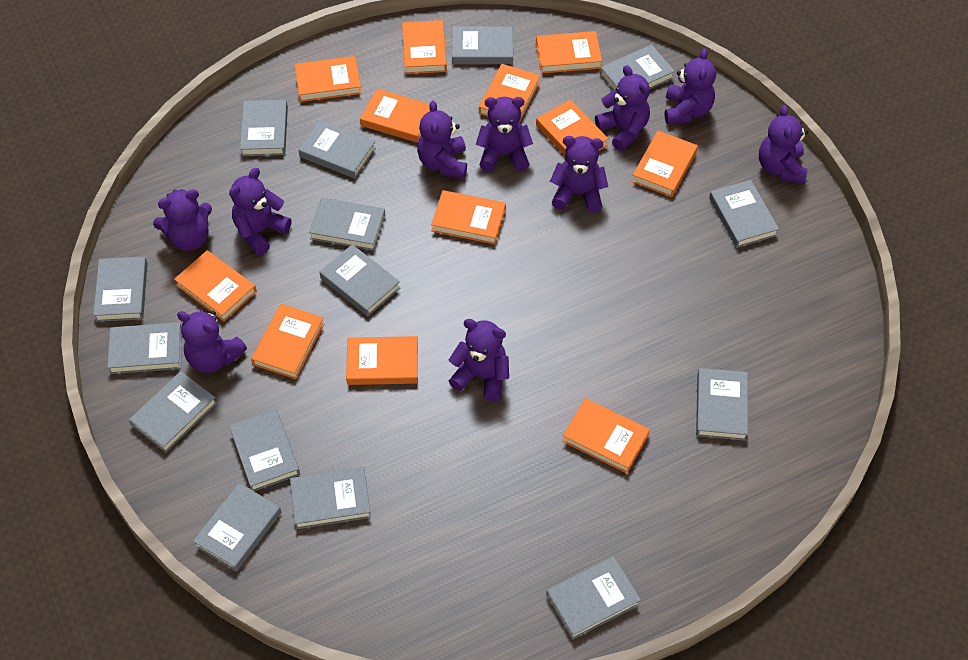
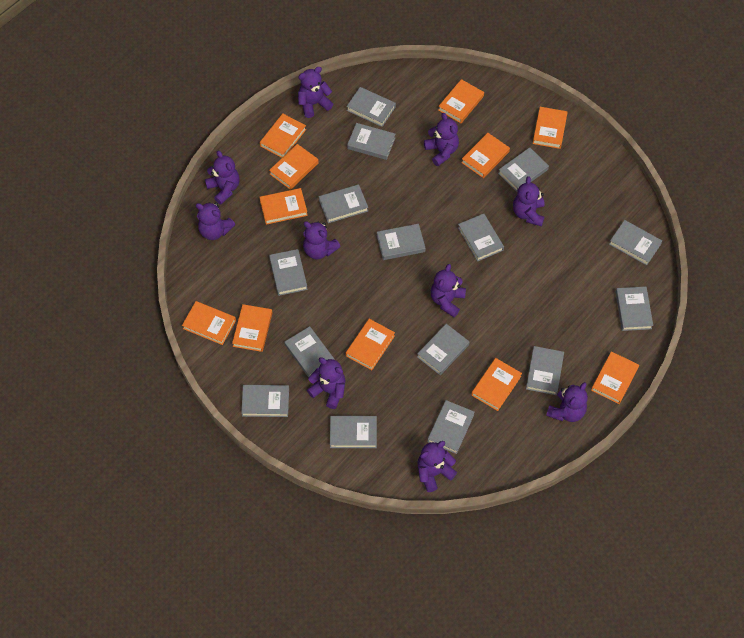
orange book: [174,250,257,322] [251,304,325,379] [294,56,362,102] [346,336,418,385] [360,89,430,143] [402,20,447,74] [431,190,506,244] [479,64,541,122] [536,31,602,74] [536,99,609,156] [562,398,650,473] [632,131,698,197] = 12 -> [182,301,236,345] [232,304,272,352] [259,188,308,225] [260,113,306,158] [269,144,319,190] [346,319,395,370] [438,79,484,123] [461,133,510,178] [471,358,522,411] [533,107,568,149] [591,351,639,404] = 11

